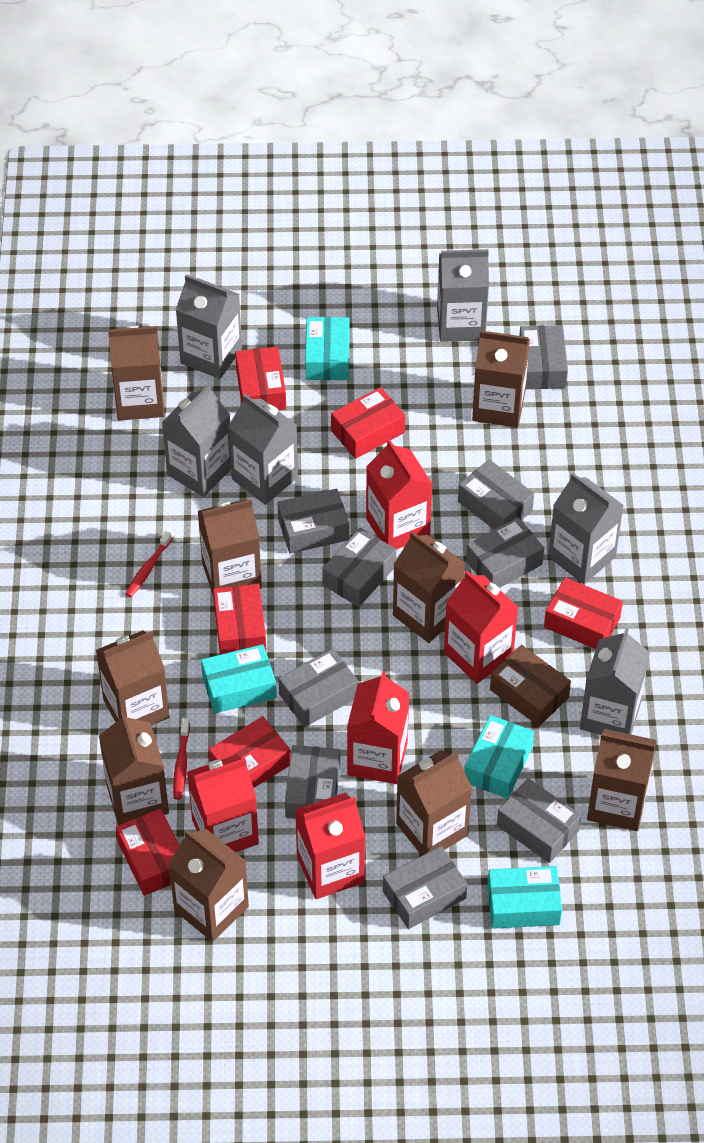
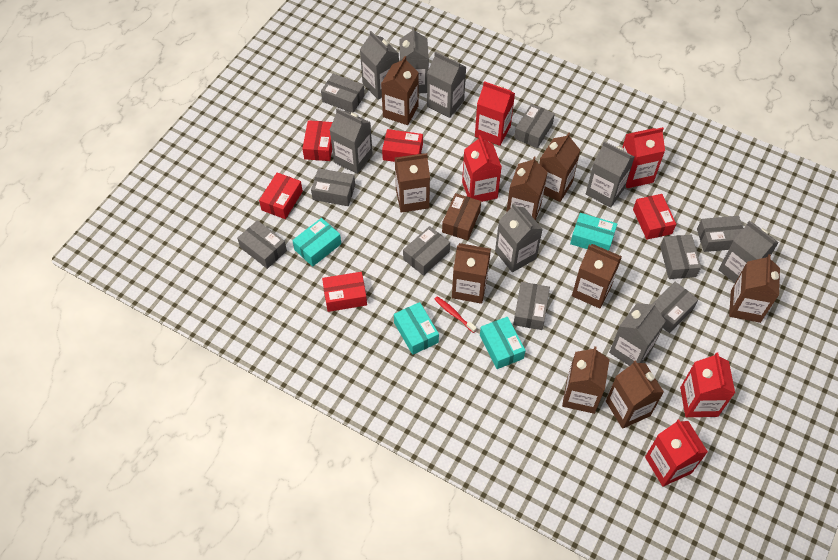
grey carton: [162,385,231,497] [176,274,242,379] [228,394,298,505] [437,249,489,342] [548,473,624,584] [580,628,650,735] = 6 -> [330,108,373,174] [360,31,399,100] [399,27,429,93] [427,51,466,118] [495,203,543,272] [586,141,634,208] [609,302,666,366] [718,221,779,283] = 8
red box: [116,809,179,896] [209,716,291,788] [213,584,267,655] [235,346,286,410] [331,387,405,459] [544,577,623,649] = 6 -> [259,172,303,219] [302,120,332,161] [322,272,367,312] [382,129,423,162] [633,194,676,240] = 5
red toothbrush: [125,529,174,597] [173,718,190,800] = 2 -> [434,296,477,333] = 1

